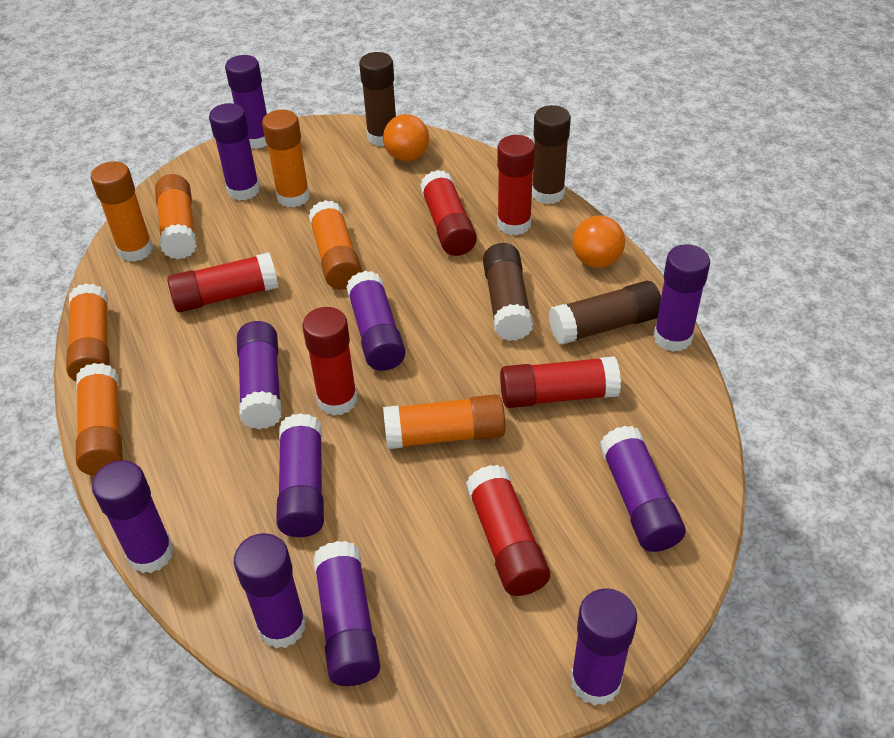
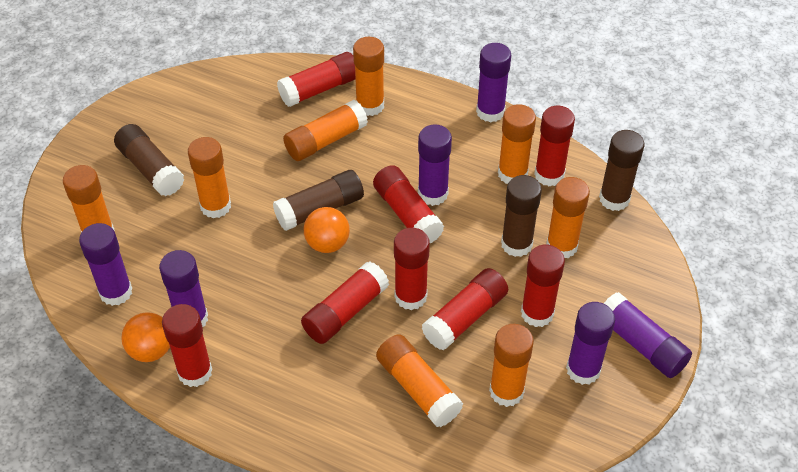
orange glue stick: [66,283,109,382] [76,363,123,476] [91,161,153,262] [155,174,197,259] [262,110,310,207] [308,200,362,290] [383,394,506,449] = 7 -> [63,165,115,233] [188,137,231,218] [283,100,368,161] [353,37,384,116] [376,334,463,427] [489,324,534,407] [498,104,536,184] [546,177,590,258] = 8
purple glue stick: [92,460,174,573] [209,103,260,201] [225,55,267,149] [234,533,306,649] [237,321,282,429] [276,413,324,537] [313,541,381,686] [346,271,405,371] [570,588,637,706] [600,426,686,552] [653,244,710,352] = 11 -> [79,223,132,306] [159,250,208,327] [418,124,452,206] [476,43,511,122] [566,302,615,385] [603,292,692,378] = 6
red glue stick: [167,252,278,312] [302,307,357,416] [420,170,477,256] [466,465,550,596] [497,135,535,236] [500,356,621,408] = 6 -> [162,304,212,387] [277,52,355,107] [301,261,389,344] [373,165,444,243] [394,228,430,310] [422,268,508,350] [521,245,565,327] [534,106,575,186] = 8

